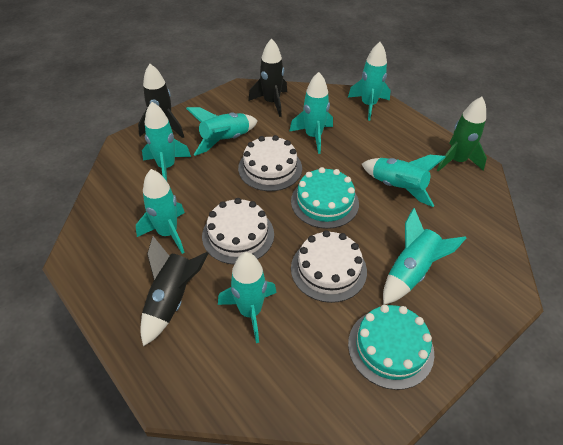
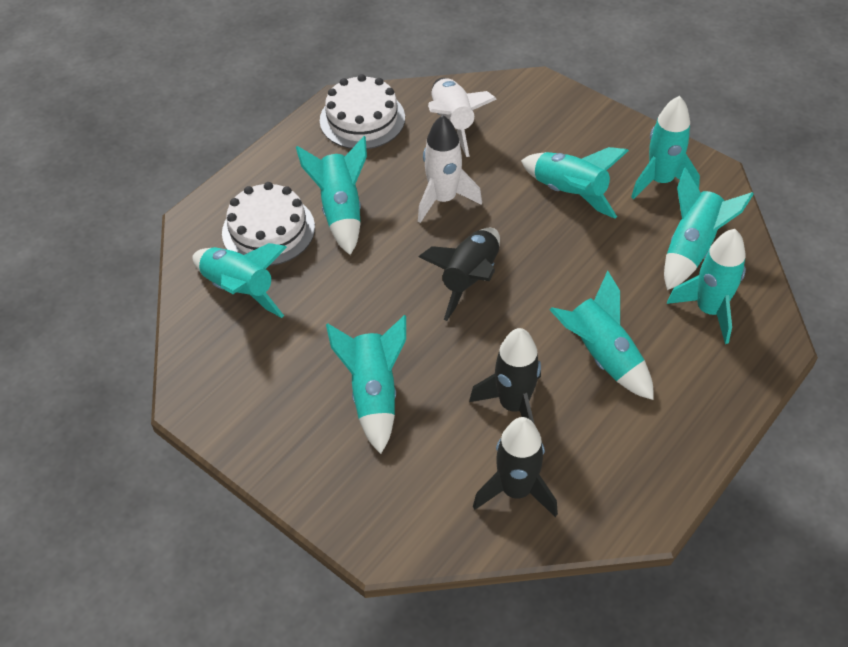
green rocket: [437,97,487,172] = 1 -> none = 0
turquoise cake: [291,167,359,229] [348,305,434,390] = 2 -> none = 0
white cake: [202,198,274,264] [238,135,302,191] [291,230,367,303] = 3 -> [222,182,315,266] [320,74,405,149] = 2
white rocket: none = 0 -> [418,115,482,223] [428,78,497,157] = 2

